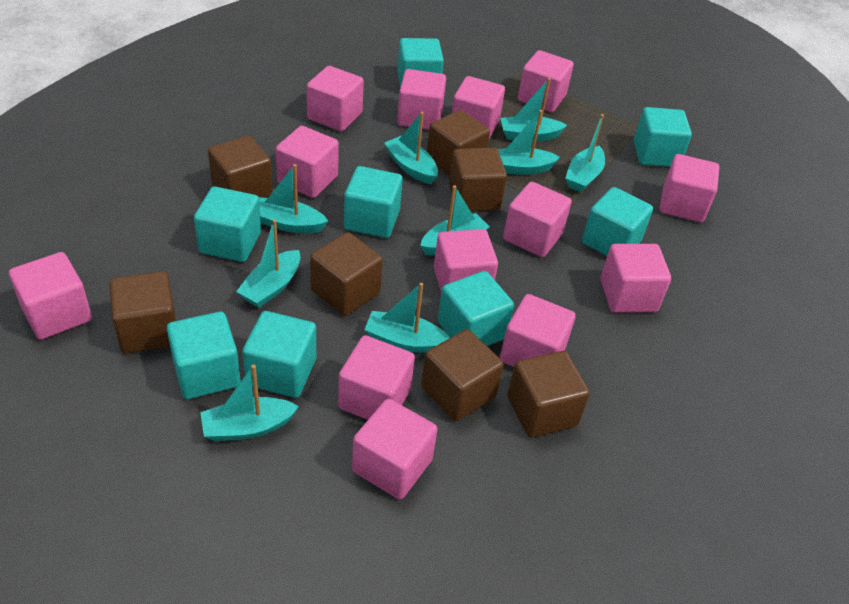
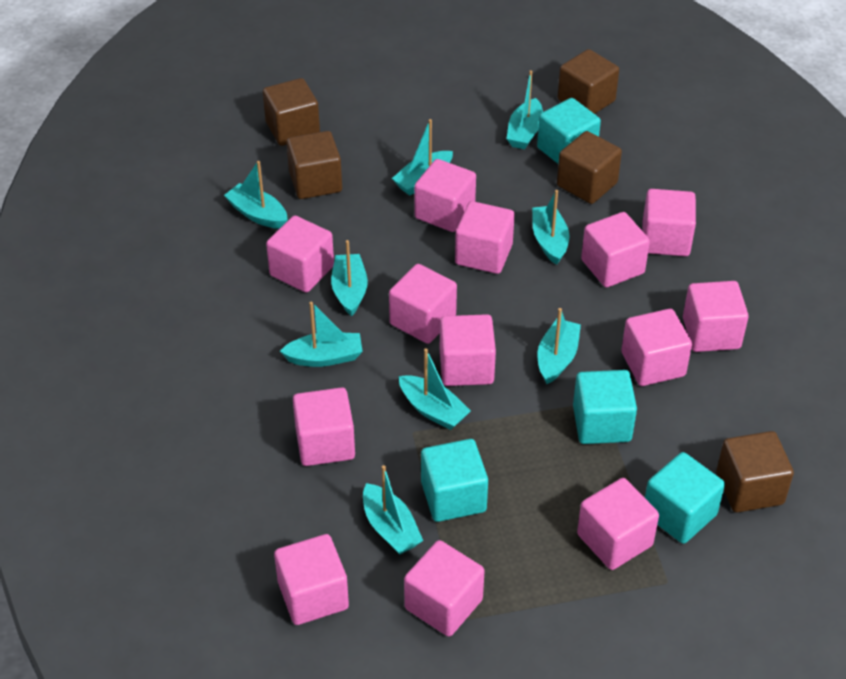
brown cube: [109,271,176,353] [208,136,273,198] [310,232,383,316] [421,329,504,421] [427,110,490,176] [449,148,507,211] [507,351,590,438] = 7 -> [263,78,320,146] [286,131,342,199] [557,49,619,114] [557,131,622,204] [717,431,794,512] = 5
turquoise cube: [167,311,241,399] [194,187,261,262] [242,311,316,398] [344,166,403,238] [397,38,444,87] [438,271,514,346] [582,187,653,256] [634,107,692,167] = 8 -> [421,439,488,522] [537,98,601,164] [573,370,637,444] [645,452,725,544] = 4

